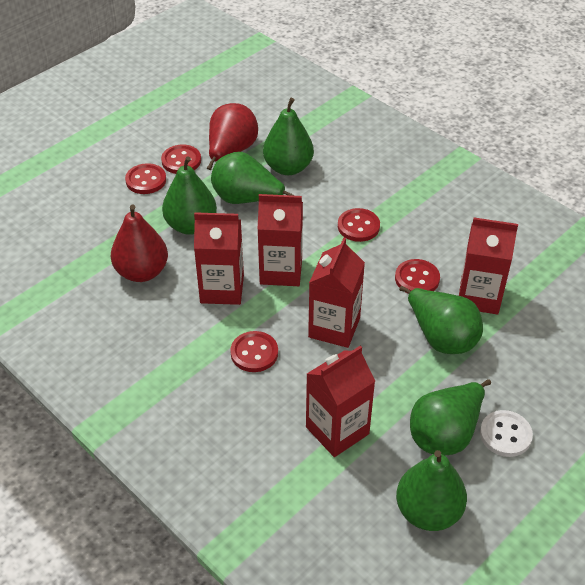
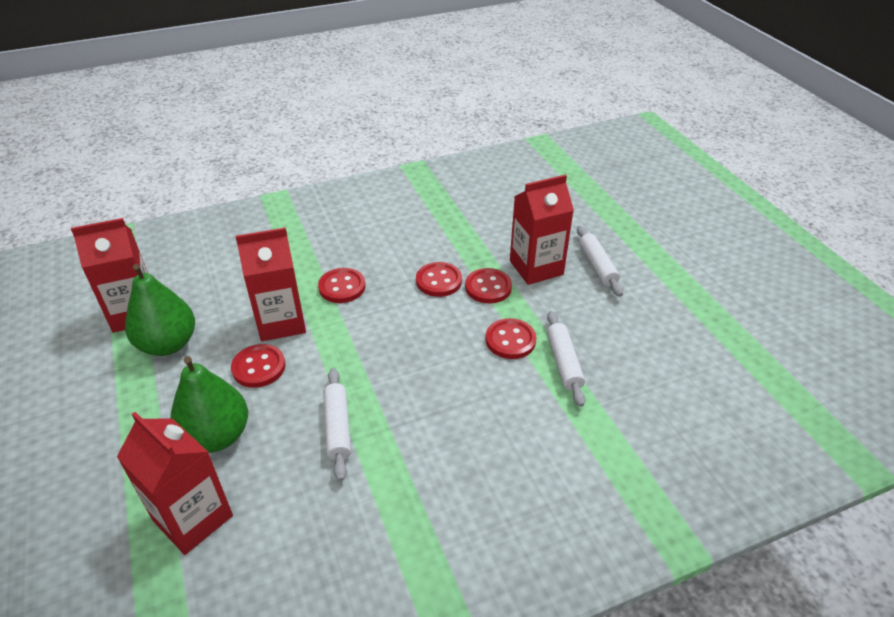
green pear: [162,156,217,235] [211,152,295,204] [263,98,314,175] [396,450,467,531] [399,286,483,354] [410,379,491,455] = 6 -> [125,264,195,356] [170,356,248,453] = 2
red carton: [194,212,244,305] [258,194,303,286] [306,346,375,457] [308,238,365,348] [459,218,518,315] = 5 -> [71,218,148,333] [117,412,233,555] [235,227,306,341] [510,174,574,285] = 4
red pear: [111,205,168,282] [207,103,258,170] = 2 -> none = 0
white button: [480,410,533,457] = 1 -> none = 0
white rolling pin: none = 0 -> [323,368,351,481] [547,311,585,407] [577,226,623,297] = 3

